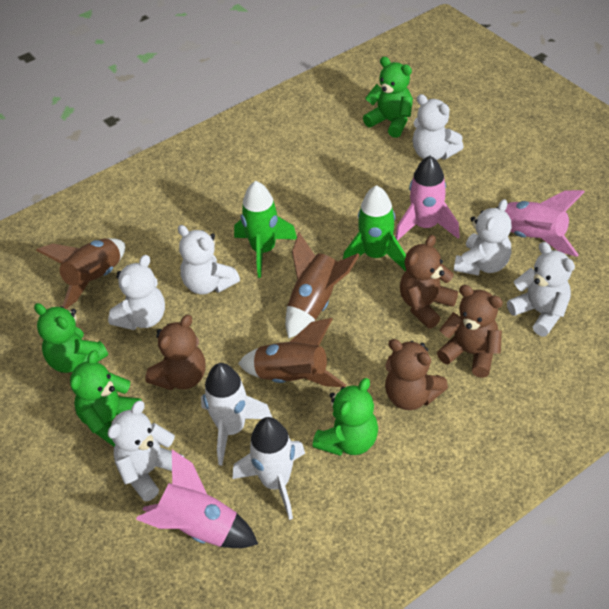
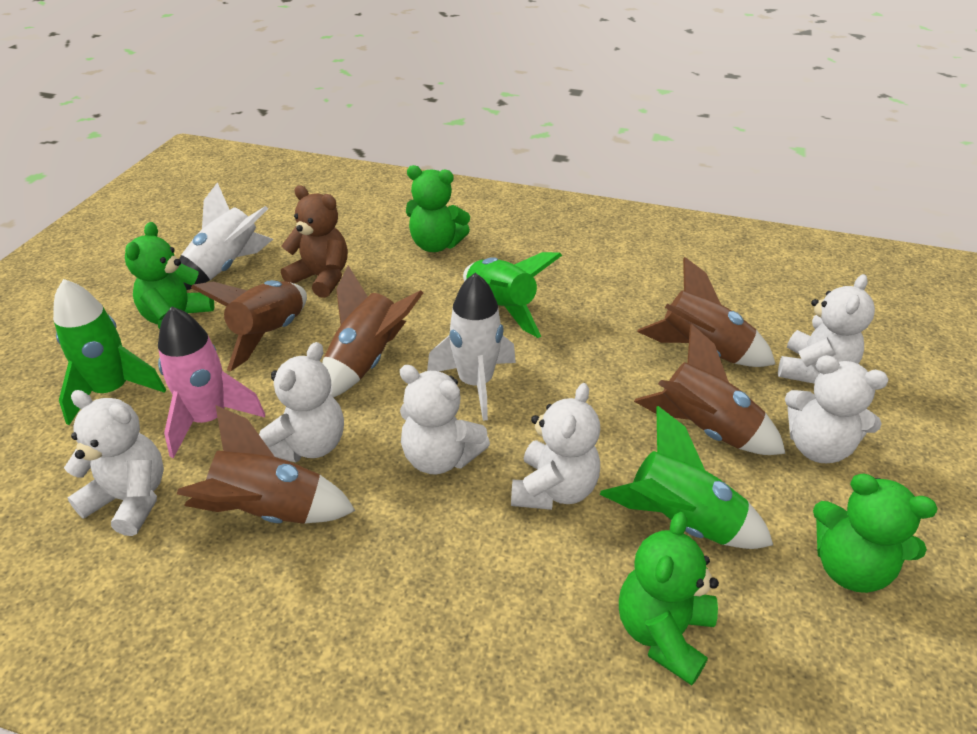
brown rocket: [36,238,125,309] [238,318,346,387] [285,232,360,339] = 3 -> [177,405,356,524] [191,280,307,371] [322,265,423,397] [634,324,786,455] [637,257,776,367] = 5
brown teddy bear: [145,315,206,390] [385,339,448,410] [400,235,458,329] [437,285,503,378] = 4 -> [281,185,348,298] = 1
green rocket: [234,181,297,278] [343,185,406,271] = 2 -> [53,279,166,425] [463,252,562,338] [600,406,773,549] = 3
pink rocket: [136,450,258,548] [395,156,460,241] [496,190,585,257] = 3 -> [158,306,265,458] = 1

